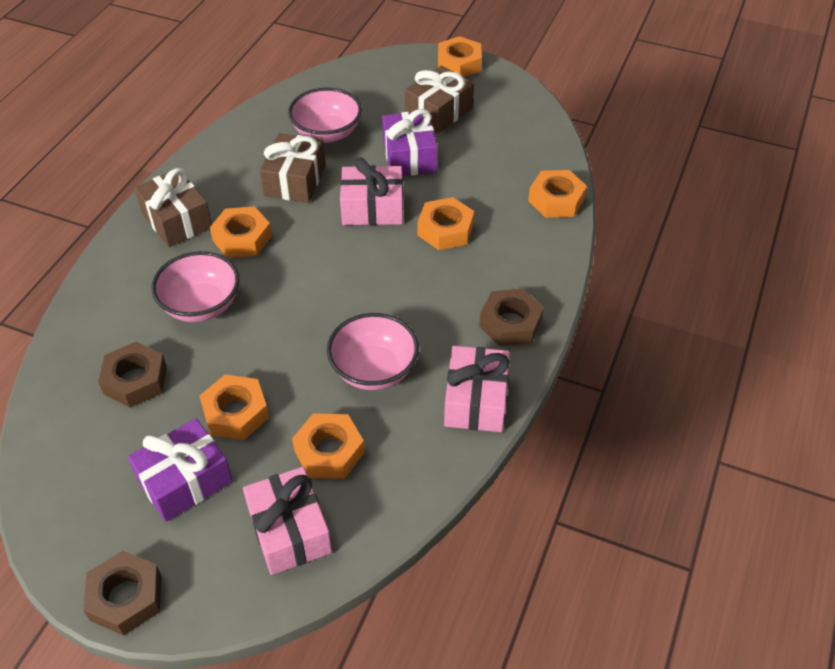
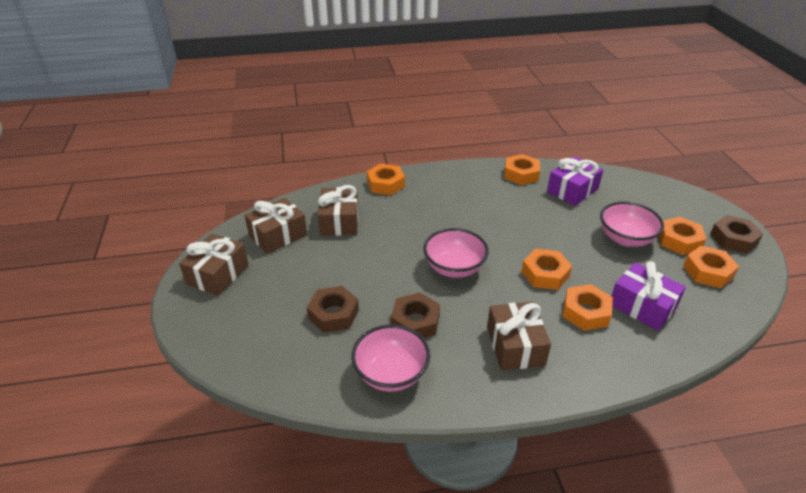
brown gift: [134,168,212,247] [260,133,326,203] [405,66,474,134] = 3 -> [179,234,249,296] [245,198,307,254] [318,185,358,236] [487,302,551,370] = 4
pink gift: [243,467,332,575] [340,158,403,225] [444,346,510,432] = 3 -> none = 0

